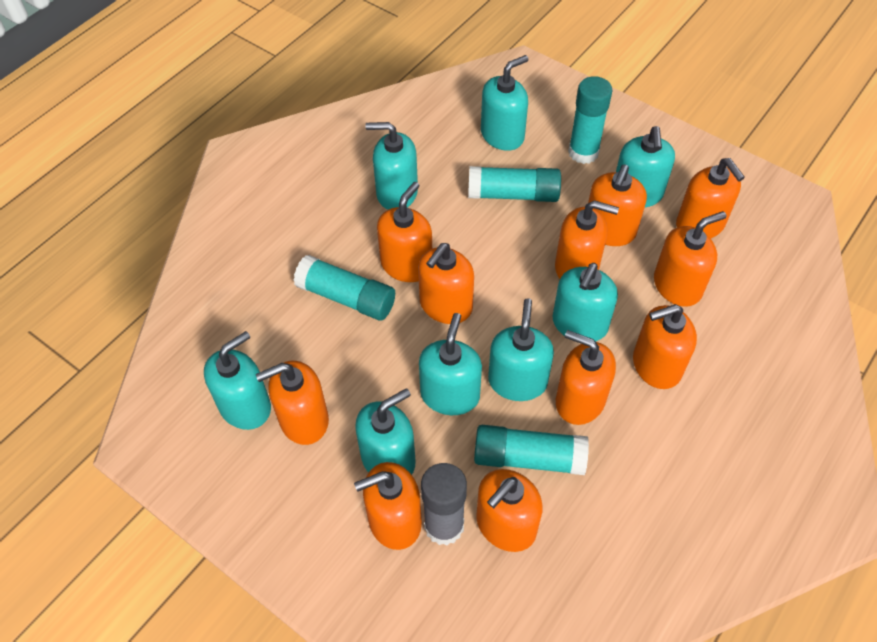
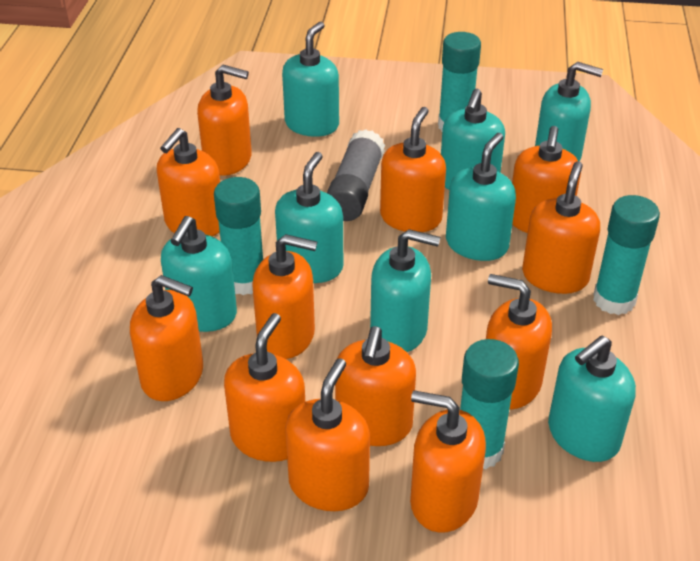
orange soap dispenser: [256,361,329,445] [354,462,422,550] [377,182,432,282] [418,243,474,324] [476,469,543,552] [555,200,619,279] [556,330,616,425] [588,164,647,246] [633,304,697,389] [654,211,726,307] [676,158,745,239] = 11 -> [130,275,203,401] [157,128,220,237] [197,65,252,176] [224,313,305,462] [252,234,317,359] [285,358,370,511] [335,326,416,446] [380,107,446,232] [410,390,486,533] [486,274,552,409] [512,126,581,233] [522,161,600,294] = 12

